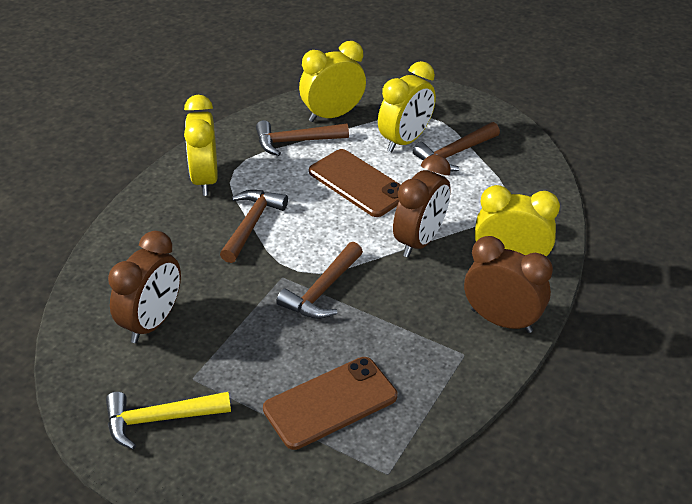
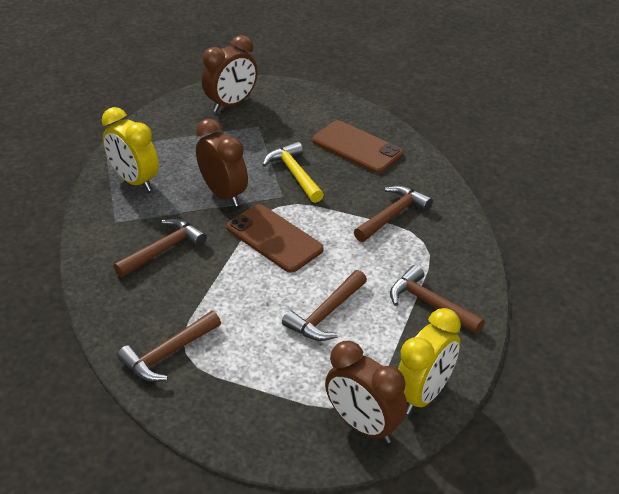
brown hammer: [220,190,288,263] [256,120,349,156] [276,242,363,319] [413,122,500,172] = 4 -> [114,218,207,277] [117,311,221,382] [282,270,367,341] [354,185,433,242] [390,265,485,334] = 5
yellow clock: [184,95,218,196] [299,41,366,122] [378,61,436,152] [475,185,560,257] = 4 -> [102,107,159,191] [398,308,461,414] = 2

